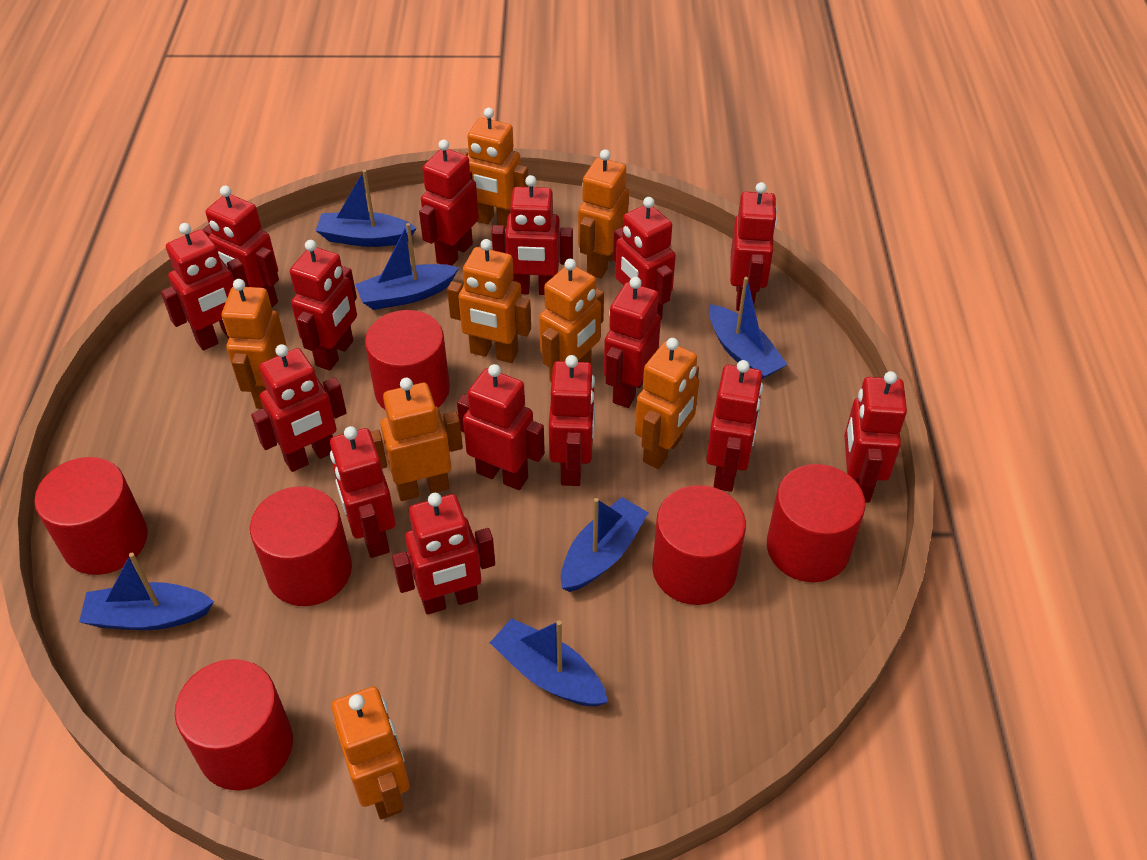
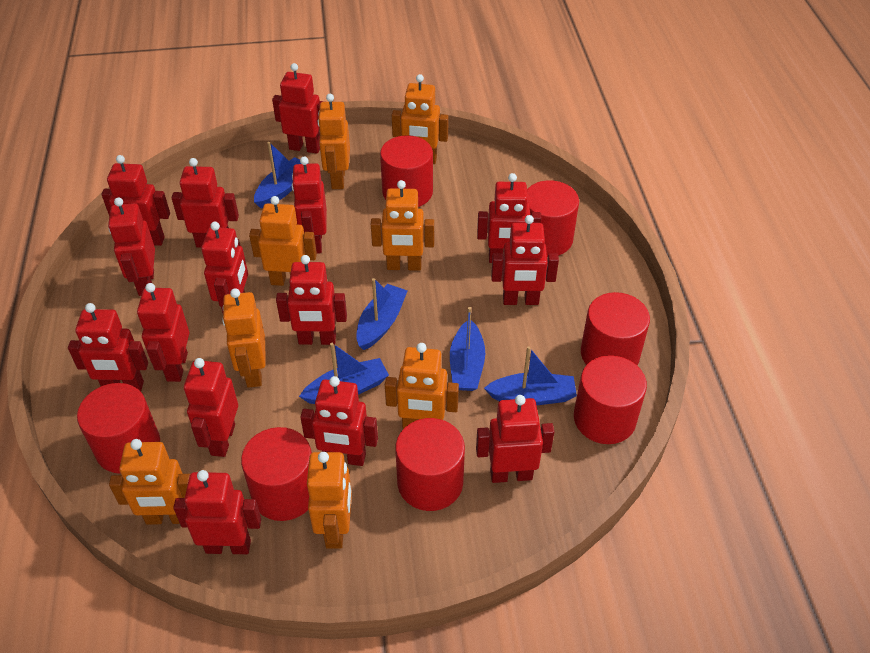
blue boat: [79,553,214,630] [316,170,417,247] [355,223,459,310] [490,618,608,706] [561,497,649,592] [709,277,788,379] = 6 -> [254,142,301,208] [299,343,389,404] [356,278,407,350] [450,307,485,391] [484,347,577,405] = 5
red cylinder: [34,457,148,575] [175,659,293,791] [250,486,352,606] [365,310,450,410] [652,485,746,605] [767,464,865,582] = 6 -> [77,383,160,474] [241,427,312,521] [380,135,433,207] [395,418,465,511] [527,180,579,257] [574,355,647,444] [581,292,650,365] = 7

